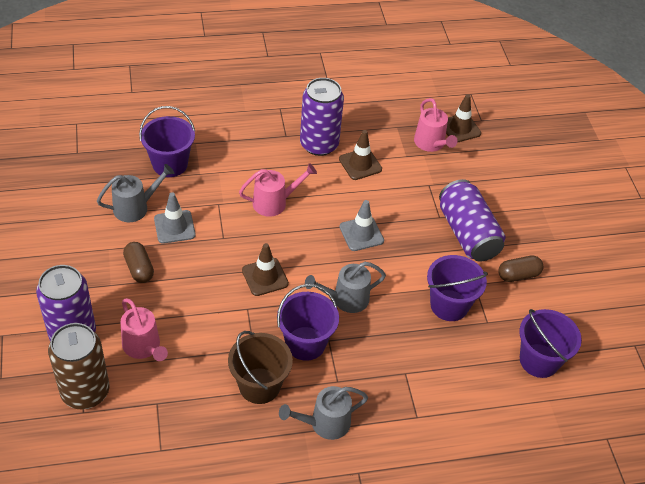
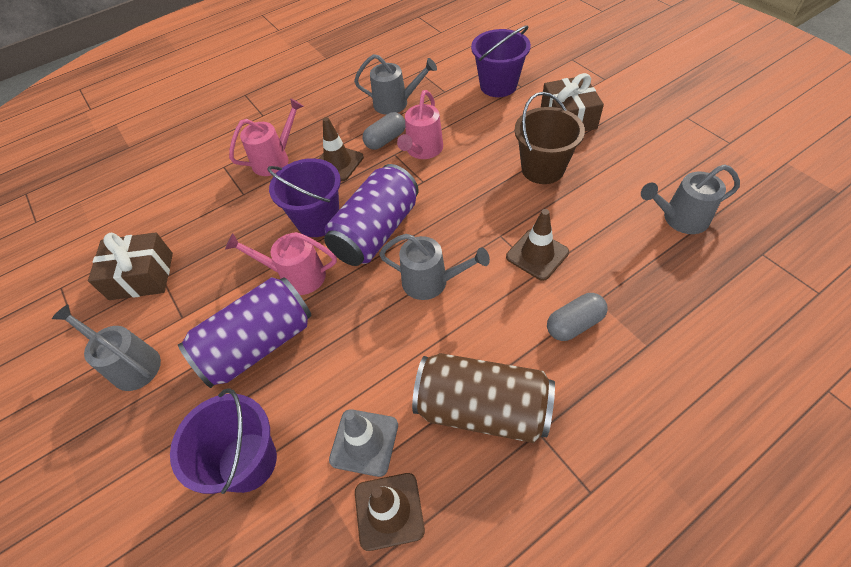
brown capsule: [123,242,154,283] [499,255,543,282] = 2 -> none = 0
brown gift: none = 0 -> [88,232,173,300] [541,73,604,131] = 2
grey capsule: none = 0 -> [363,112,405,150] [547,293,608,341] = 2
grey traffic cone: [154,192,196,244] [339,200,384,251] = 2 -> [329,409,398,477] = 1
grey watering can: [97,164,174,222] [279,386,368,440] [305,262,386,313] = 3 -> [52,304,161,391] [354,54,437,115] [379,234,490,300] [641,164,740,234] = 4
purple bucket: [139,106,195,177] [277,284,339,361] [427,255,488,321] [519,309,582,378] = 4 -> [170,388,277,494] [268,158,341,237] [471,25,531,97] = 3
purple can: [36,265,96,341] [300,78,344,156] [439,179,505,262] = 3 -> [178,277,312,388] [324,164,419,266] = 2

